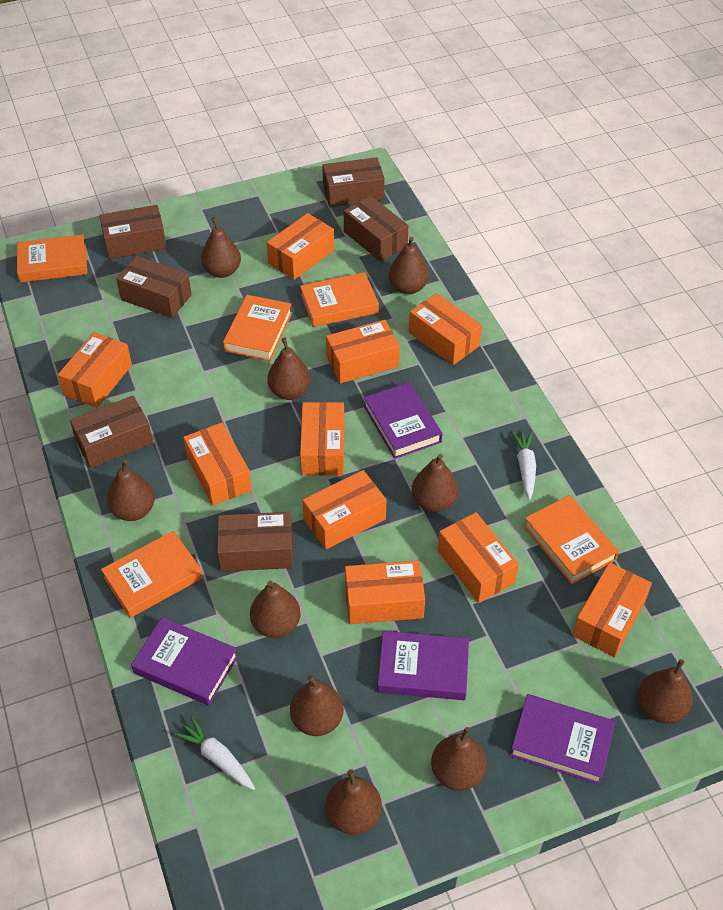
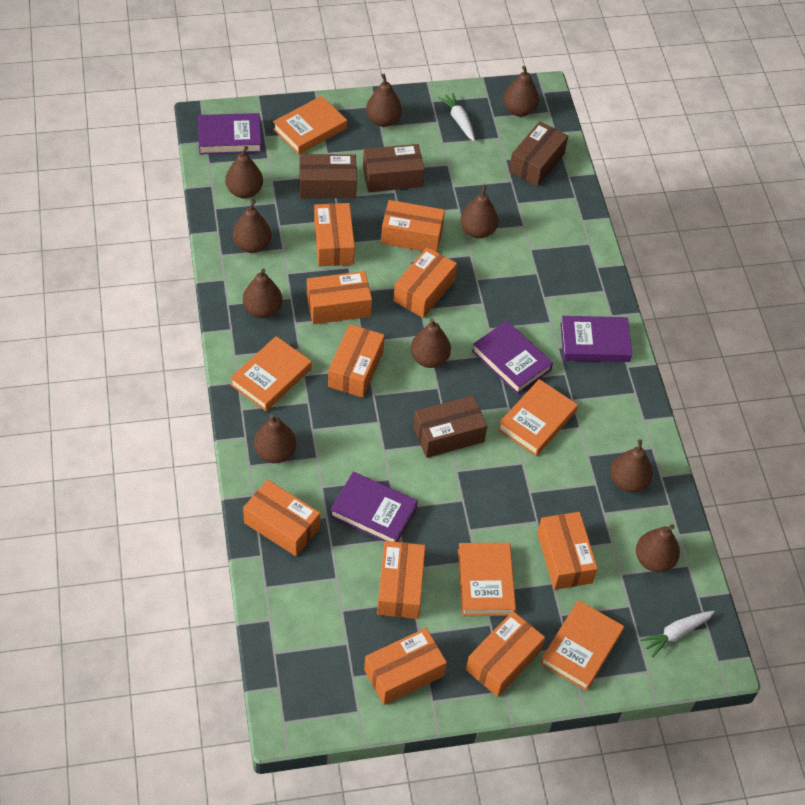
brown box: [70,396,153,469] [99,205,167,259] [116,256,192,318] [217,512,293,572] [322,157,385,207] [344,196,408,262] = 6 -> [299,154,357,198] [363,144,425,192] [413,395,487,458] [509,121,568,186] = 4

